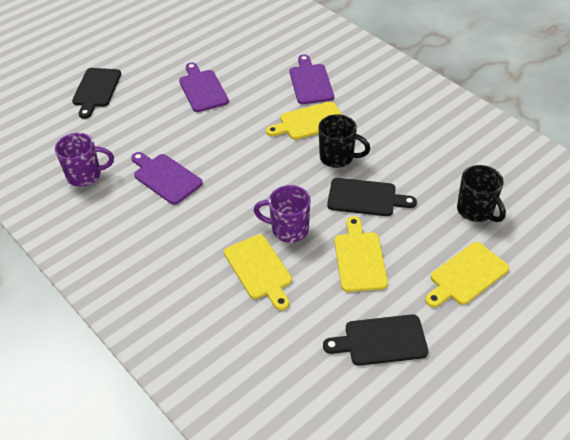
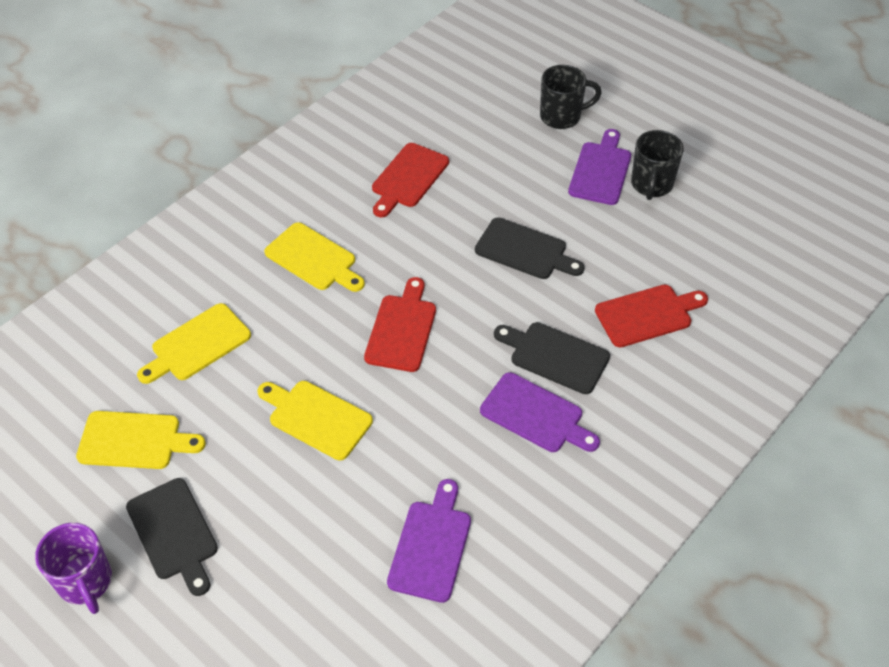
purple mug: [55,133,114,187] [253,185,311,243] = 2 -> [35,523,112,614] = 1
red cutting board: none = 0 -> [364,277,436,372] [372,143,449,217] [595,285,708,347] = 3

